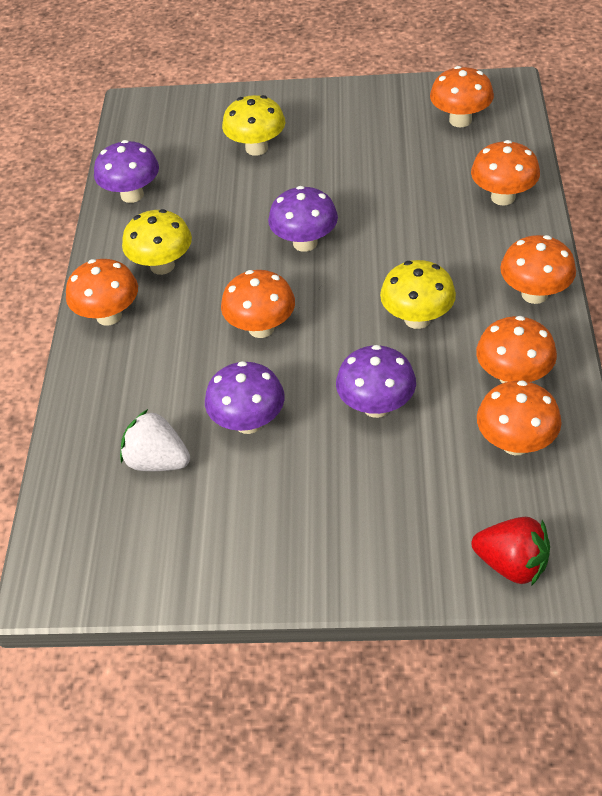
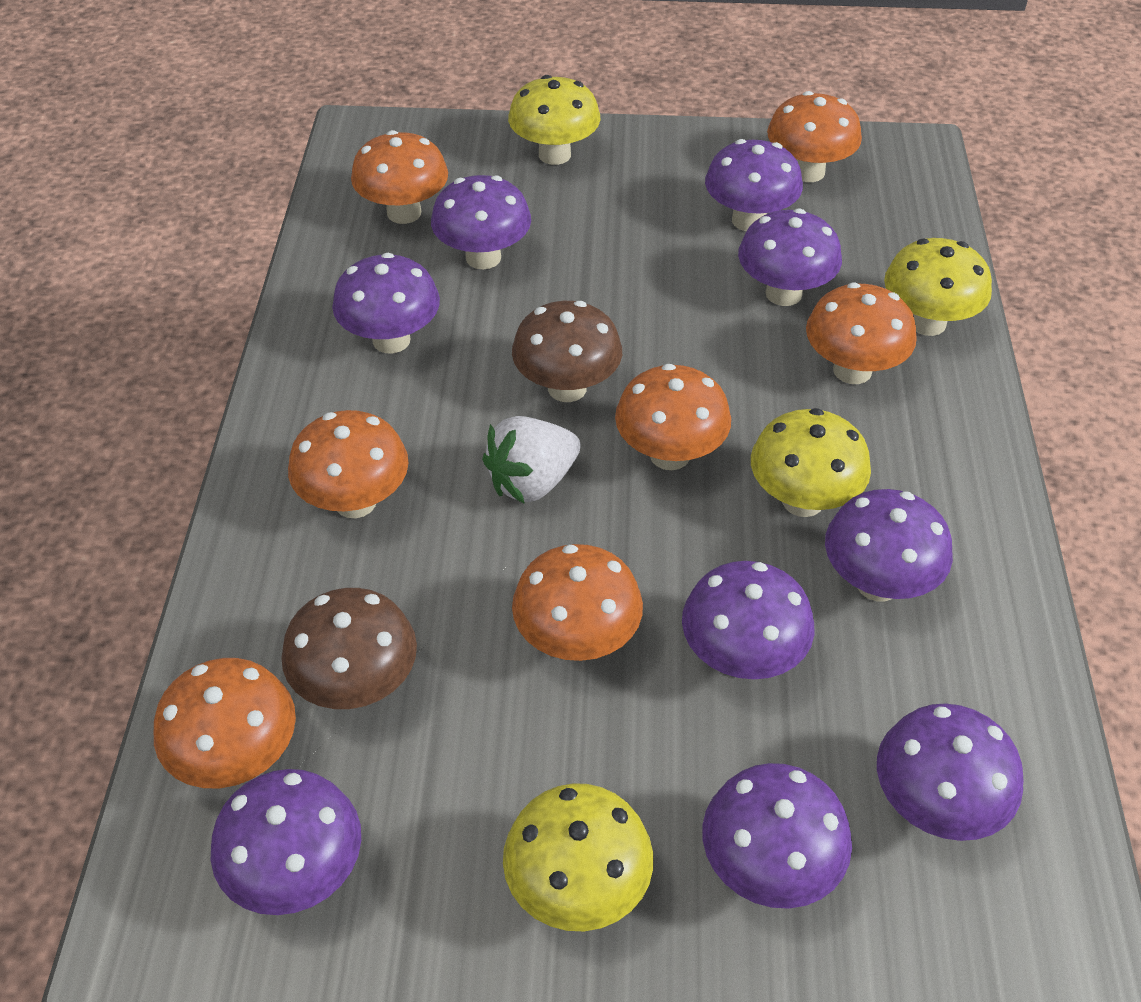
brown mushroom: none = 0 -> [281,588,417,709] [512,301,622,402] = 2
purple mushroom: [94,140,159,203] [205,361,285,434] [268,186,338,252] [336,345,416,418] = 4 -> [211,769,361,915] [332,253,440,353] [431,175,531,269] [682,561,814,679] [702,763,852,909] [705,139,803,231] [738,209,842,306] [825,489,953,602] [877,703,1024,841] = 9
red strawberry: [472,517,550,586] = 1 -> none = 0
yellow mushroom: [122,209,192,275] [222,95,285,156] [380,260,456,329] = 3 -> [503,783,653,931] [508,75,601,165] [751,408,871,517] [884,238,992,336] = 4

